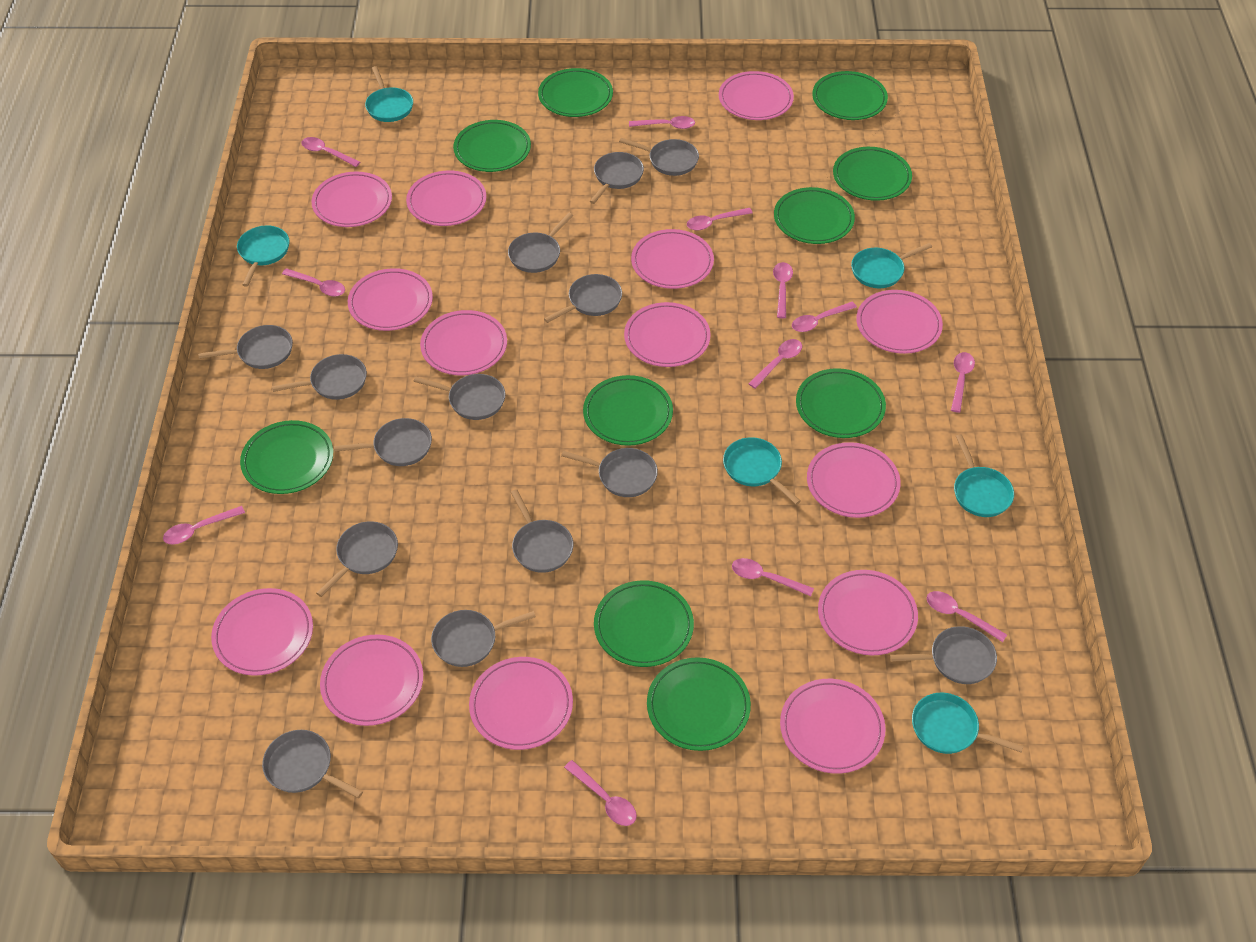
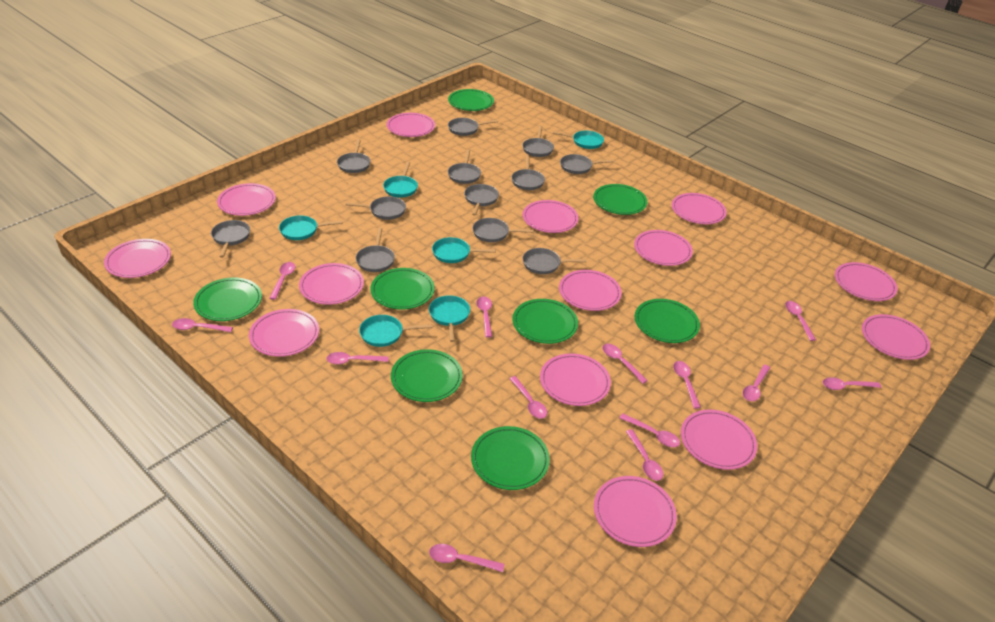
green plate: [240,420,333,494] [453,120,531,172] [538,68,613,117] [583,375,673,446] [594,580,694,667] [647,657,751,751] [774,187,855,244] [796,368,886,438] [812,71,888,120] [833,147,912,201] = 10 -> [193,277,262,321] [371,268,435,310] [391,349,463,402] [448,89,494,111] [471,426,550,490] [512,299,578,344] [593,184,647,215] [635,299,700,343] = 8
grey pan: [198,325,293,369] [262,730,363,798] [272,354,367,400] [316,521,398,597] [334,418,432,466] [413,374,506,420] [431,610,536,667] [508,213,573,273] [511,489,573,573] [544,274,622,323] [561,448,658,497] [589,152,644,204] [619,138,699,176] [890,626,997,684] = 14 -> [211,220,250,258] [337,139,371,173] [345,196,406,220] [356,228,395,272] [448,118,498,136] [448,149,481,184] [464,184,499,216] [472,218,534,242] [511,155,545,190] [522,126,554,157] [523,248,587,274] [560,154,614,174] = 12
pink spoon: [163,506,245,544] [282,268,345,297] [302,137,360,167] [564,760,637,826] [629,116,695,129] [687,208,752,230] [732,558,814,596] [748,339,802,389] [773,262,793,318] [792,302,857,332] [927,591,1007,642] [951,352,975,413] = 12 -> [172,318,233,332] [270,262,295,300] [326,352,388,364] [429,544,505,572] [476,296,492,338] [509,376,547,419] [602,344,648,384] [619,413,680,447] [626,429,663,481] [673,361,701,409] [743,365,770,401] [785,301,816,341] [823,377,881,390] = 13

